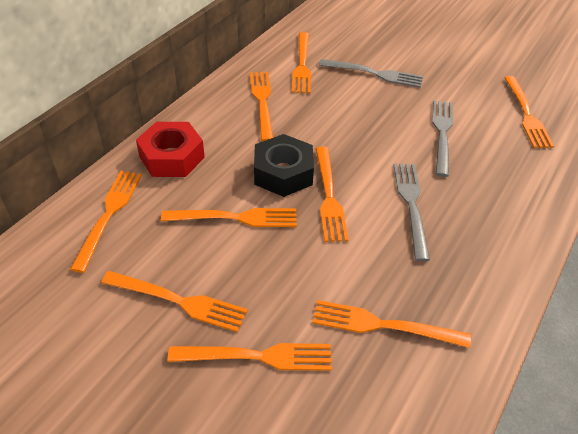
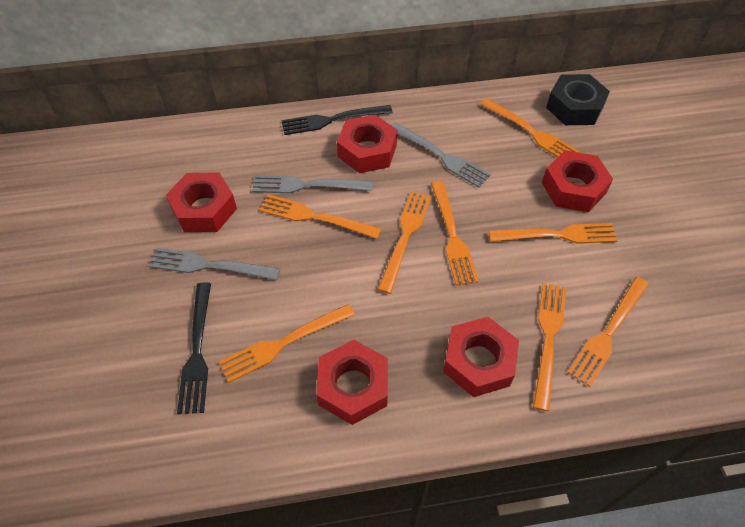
black fork: none = 0 -> [177,282,211,414] [281,105,393,135] = 2
orange fork: [70,171,142,273] [101,271,248,332] [161,208,297,227] [168,343,332,371] [250,72,273,141] [292,32,311,94] [312,300,471,348] [316,147,349,242] [504,76,554,148] = 9 -> [219,304,355,383] [259,194,381,239] [378,191,432,294] [431,181,479,286] [481,98,581,157] [489,223,618,244] [533,283,567,411] [567,277,649,387] = 8
red nut: [136,122,205,177] = 1 -> [166,173,237,232] [316,340,388,425] [337,115,397,173] [443,317,519,397] [542,150,613,212] = 5

